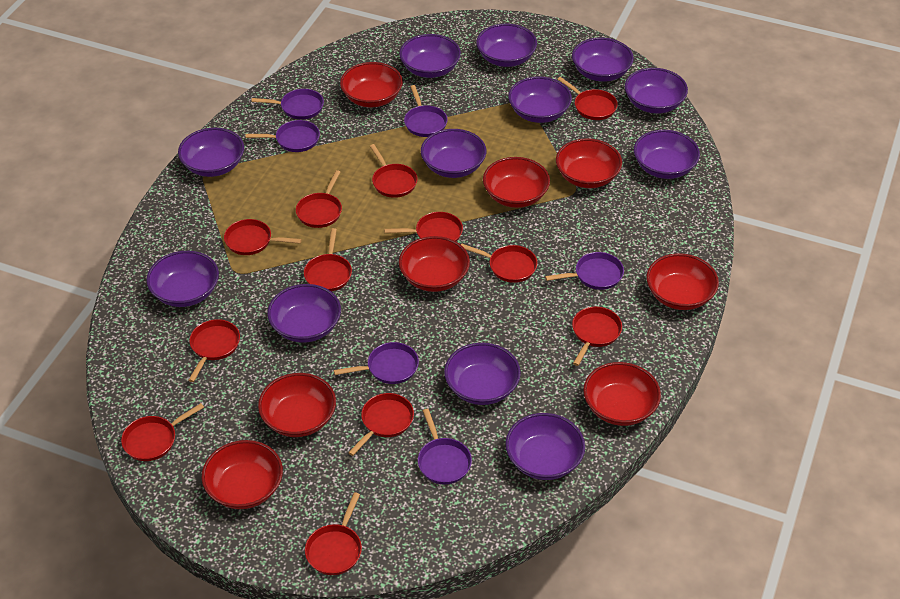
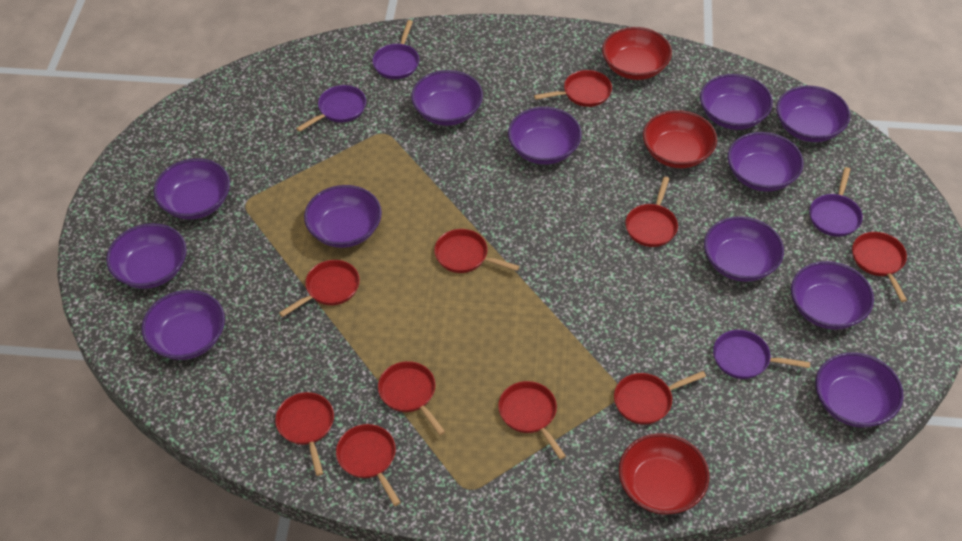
purple pan: [246,120,320,152] [251,89,324,120] [334,342,419,384] [404,85,447,137] [418,409,472,484] [545,252,624,290] = 6 -> [296,85,366,132] [372,20,419,79] [713,330,810,379] [809,167,863,237] = 4
red bowl: [201,440,283,509] [258,373,336,437] [340,62,403,107] [399,236,470,292] [483,157,550,208] [556,139,622,188] [583,362,661,426] [646,253,719,310] = 8 -> [602,27,672,80] [619,433,709,515] [643,110,717,168] = 3
red pan: [121,403,204,461] [188,319,240,382] [224,219,302,255] [296,170,342,228] [304,228,352,291] [305,492,362,575] [348,393,414,456] [370,144,418,198] [384,212,463,242] [461,244,537,283] [557,77,618,120] [572,307,622,366] = 12 -> [275,392,334,476] [279,260,360,317] [336,424,401,506] [378,361,445,435] [434,229,519,273] [498,381,566,460] [534,70,612,107] [614,371,706,425] [625,177,678,247] [852,232,907,302] = 10

